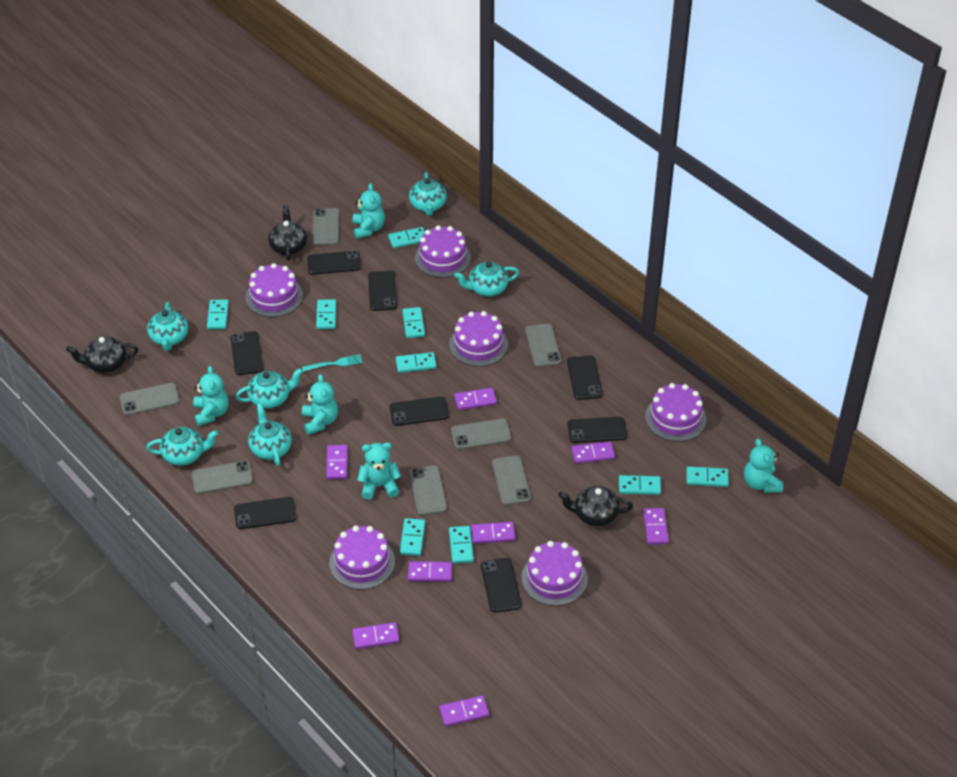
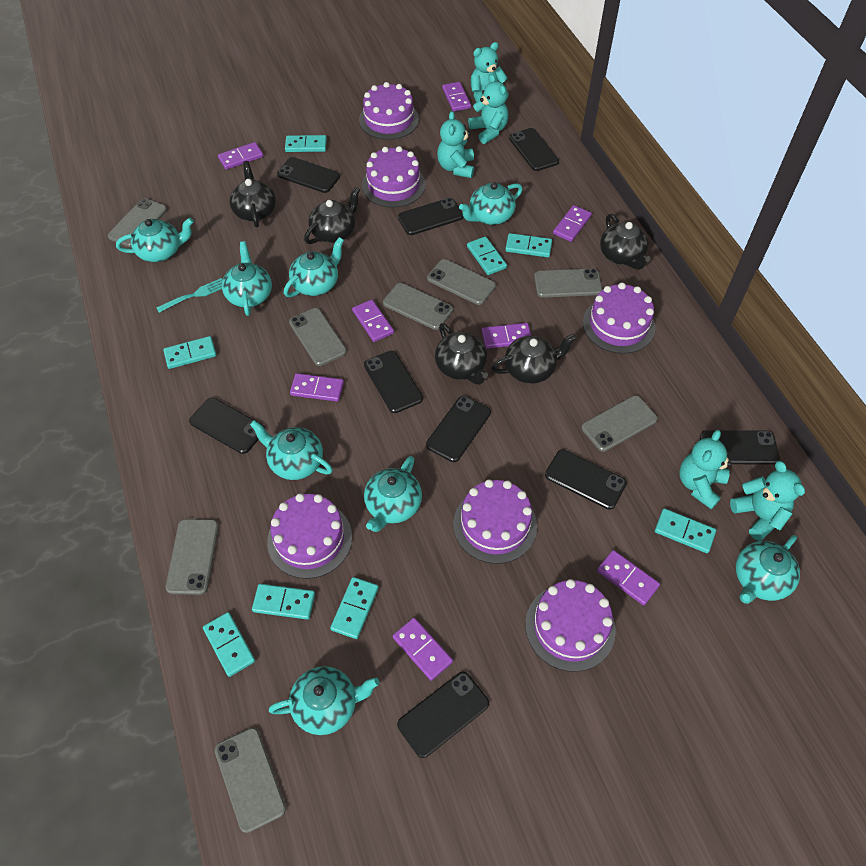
black phone: [231,331,263,375] [234,497,296,529] [307,251,361,275] [368,271,397,311] [389,396,449,426] [481,558,521,613] [567,355,603,400] [568,417,627,443] = 8 -> [189,397,265,454] [277,157,340,193] [364,351,423,413] [397,672,489,758] [398,198,463,235] [426,396,491,462] [509,128,559,171] [545,449,627,510] [700,430,780,464] = 9
black teapot: [66,336,138,373] [268,205,307,260] [558,486,633,526] = 3 -> [230,161,276,227] [304,186,360,244] [435,323,488,385] [492,334,576,384] [600,214,650,270] = 5
grey phone: [120,383,180,415] [192,461,253,494] [312,208,339,245] [409,465,447,516] [451,419,512,449] [492,456,531,505] [525,324,562,367] = 7 -> [108,198,167,247] [166,519,219,595] [215,728,286,833] [289,308,347,366] [383,283,453,330] [427,259,496,305] [534,268,602,298] [582,395,658,452] = 8
turquoise domino: [207,300,229,329] [316,299,336,329] [388,227,425,248] [396,352,437,373] [400,518,425,556] [402,307,425,338] [449,526,474,564] [619,475,661,495] [686,466,729,487] = 9 -> [163,336,216,369] [203,612,255,677] [252,584,315,620] [285,135,327,152] [330,577,379,639] [467,236,507,275] [505,233,552,257] [655,508,716,553] = 8
turquoise teapot: [146,427,218,466] [147,302,188,351] [235,368,303,409] [248,403,292,466] [409,172,447,216] [455,261,519,297] = 6 -> [116,218,194,262] [222,241,272,316] [250,420,333,480] [269,666,379,735] [284,237,344,297] [364,456,422,532] [459,182,523,225] [736,535,800,604] = 8

